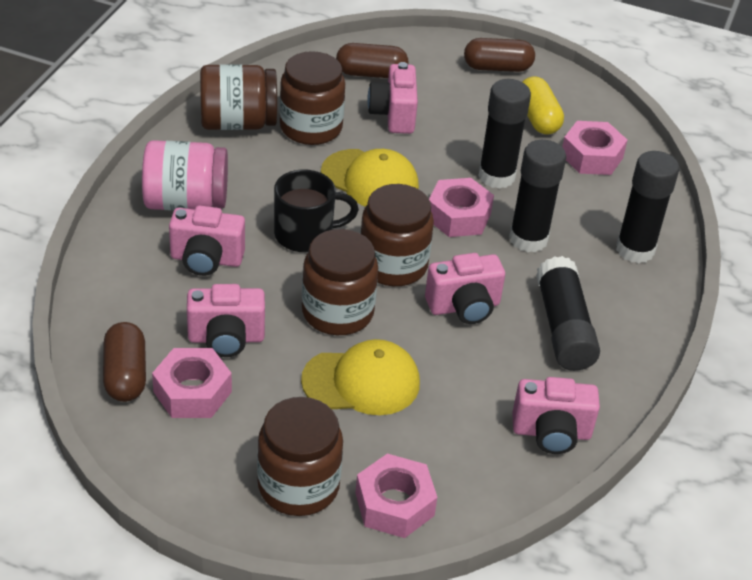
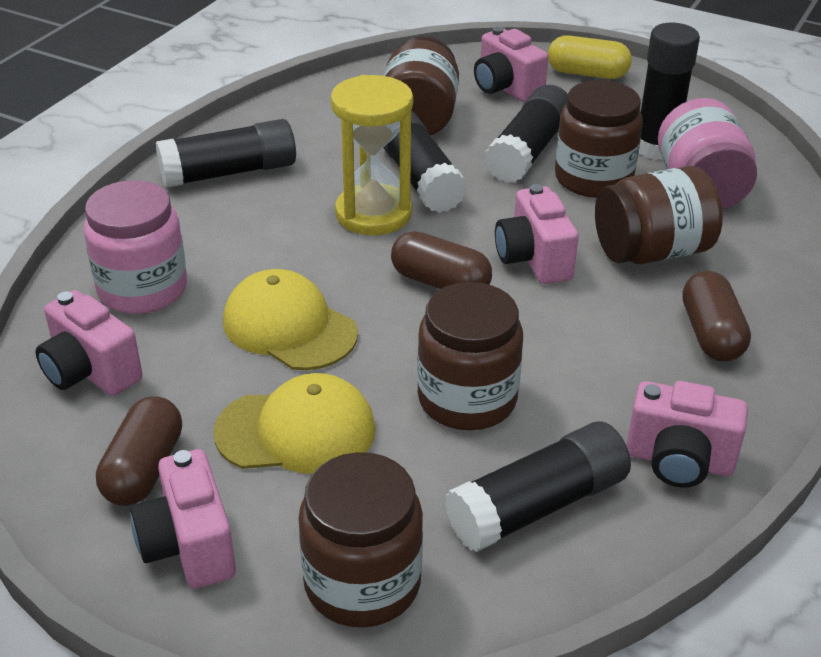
black glue stick: [478,79,531,189] [509,140,566,252] [536,256,600,371] [616,151,679,263] = 4 -> [156,119,296,188] [383,110,467,213] [445,421,631,552] [484,85,568,183] [639,23,700,160] = 5
black mug: [274,169,359,252] = 1 -> none = 0
pink jar: [142,140,228,211] = 1 -> [83,180,187,314] [658,98,757,209] = 2
pink nut: [152,348,232,418] [355,453,437,538] [429,178,494,237] [562,121,628,175] = 4 -> none = 0
yellow hourglass: none = 0 -> [331,75,413,235] = 1

